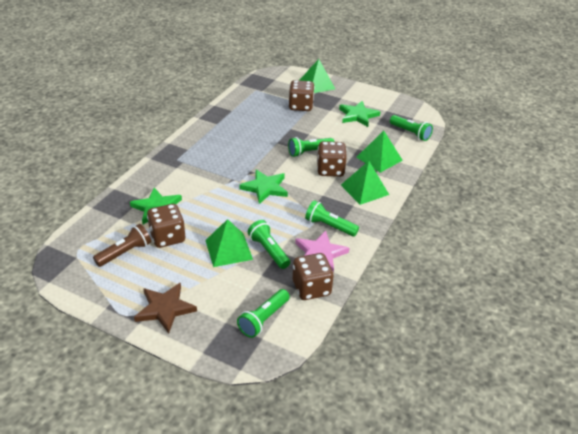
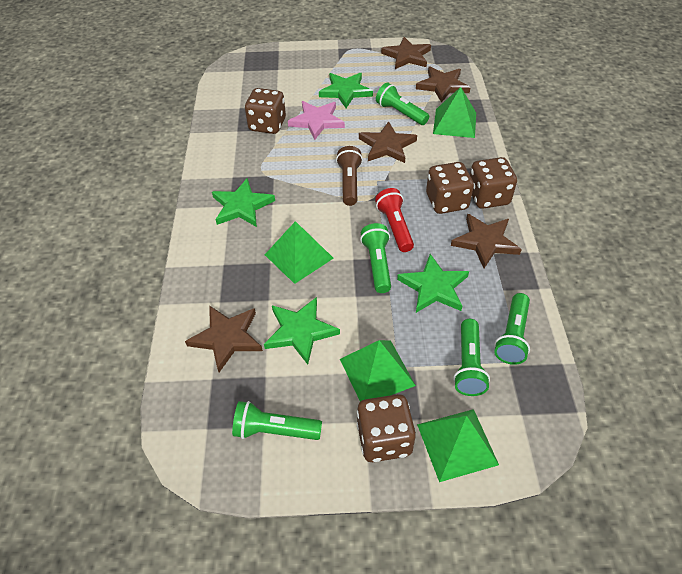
brown star: [134,283,197,334] = 1 -> [185,306,263,372] [359,121,417,163] [381,37,431,69] [416,67,470,103] [451,214,522,268] = 5
green star: [130,188,182,224] [239,169,288,204] [339,101,380,127] = 3 -> [212,178,275,227] [264,297,340,365] [319,73,373,108] [397,254,469,313] = 4
red flashlight: none = 0 -> [375,188,414,252] = 1

